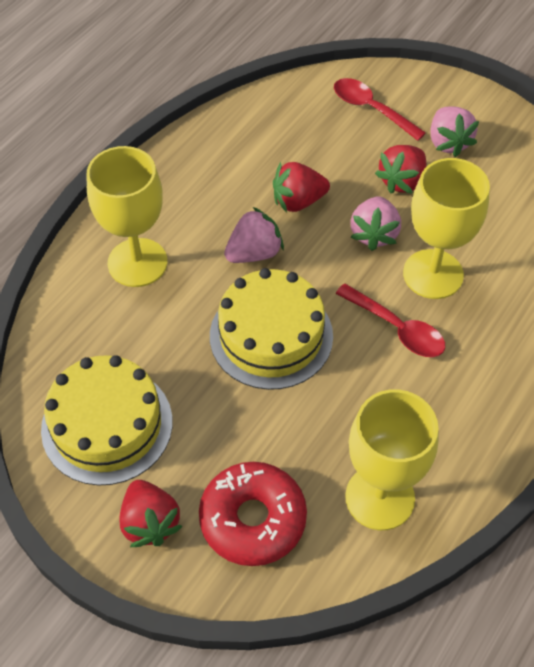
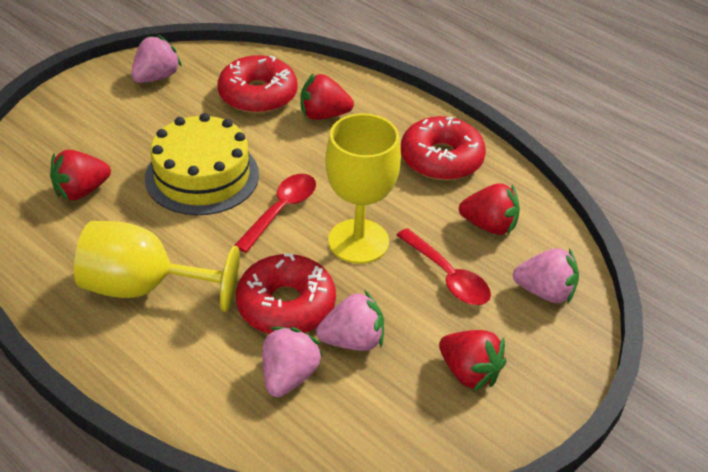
pink strawberry: [224,207,284,263] [350,197,401,251] [430,107,479,157] = 3 -> [131,35,182,83] [262,327,323,397] [316,290,384,351] [513,248,579,304] = 4
red donut: [199,462,307,566] = 1 -> [218,55,298,114] [236,253,336,334] [401,116,486,181] = 3
red strawberry: [119,480,183,547] [273,162,330,213] [375,145,426,194] = 3 -> [50,150,111,201] [300,73,354,120] [439,330,506,392] [459,183,520,235] = 4
yellow cake: [41,355,173,486] [210,268,333,390] = 2 -> [145,113,259,215] = 1
yellow goblet: [86,146,167,287] [345,389,439,530] [403,158,490,299] = 3 -> [74,221,240,312] [325,113,401,264] = 2

